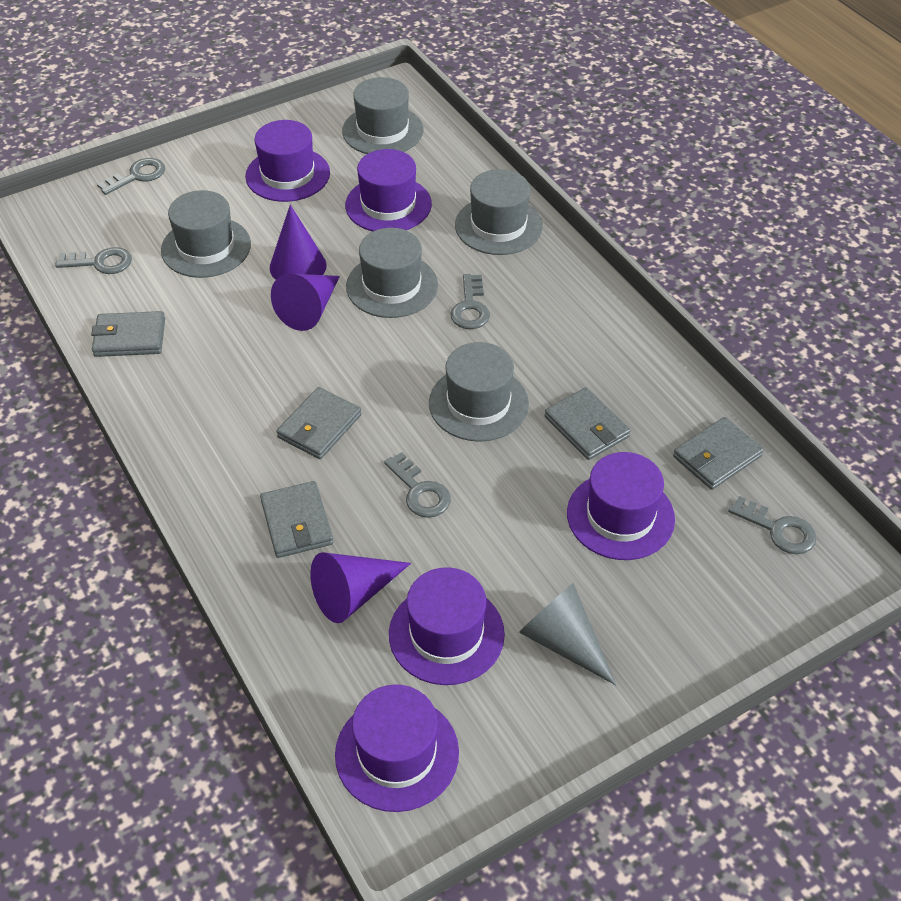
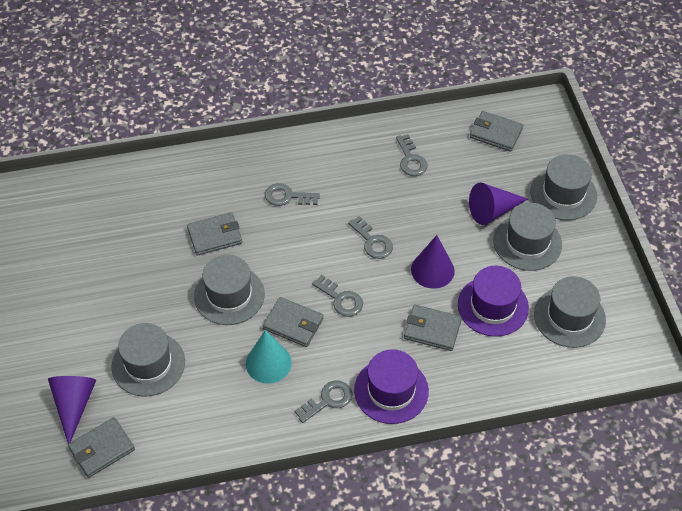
grey cone: [519,583,616,685] = 1 -> none = 0
purple hat: [245,120,330,202] [335,684,459,812] [345,149,432,231] [389,567,505,685] [567,452,675,560] = 5 -> [354,349,429,424] [458,266,529,337] = 2
turquoise cone: none = 0 -> [246,330,292,384] = 1

